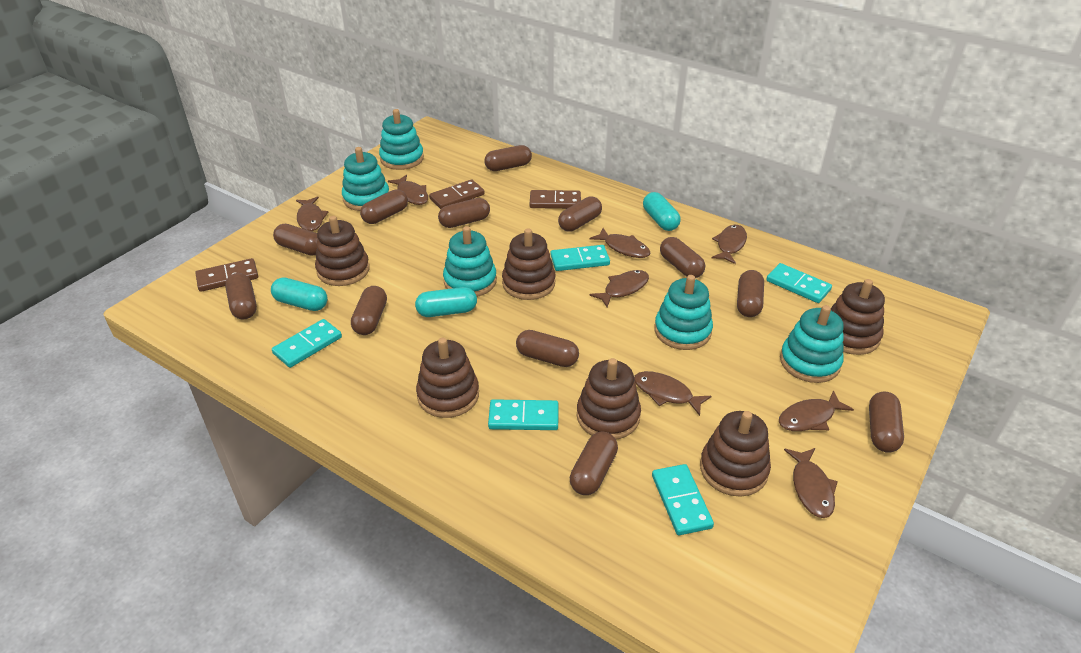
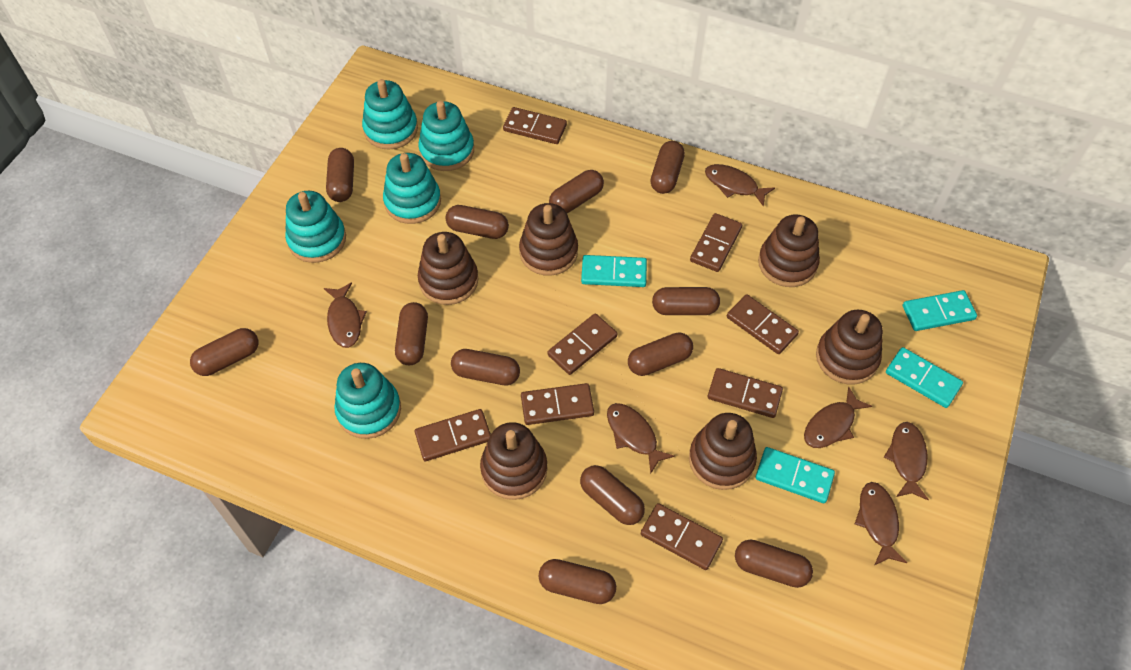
brown domino: [195,258,258,292] [429,179,485,209] [530,190,581,209] = 3 -> [415,409,491,461] [503,107,567,144] [521,383,594,425] [548,313,617,375] [641,503,723,570] [690,213,742,272] [708,368,783,418] [727,294,799,354] = 8
brown fish: [296,196,328,231] [388,175,428,205] [589,270,649,307] [590,228,650,258] [634,371,712,416] [711,225,747,264] [779,390,854,431] [784,448,838,518] = 8 -> [324,282,367,348] [607,403,675,474] [705,164,775,207] [804,387,872,448] [855,482,907,565] [884,422,929,500] = 6
turquoise capsule: [271,277,328,311] [415,287,477,317] [643,192,681,231] = 3 -> none = 0
turquoise domino: [272,319,342,368] [488,399,558,430] [550,245,610,271] [652,464,714,535] [766,263,832,303] = 5 -> [581,255,647,287] [755,447,835,503] [886,347,963,408] [903,290,977,331] = 4

